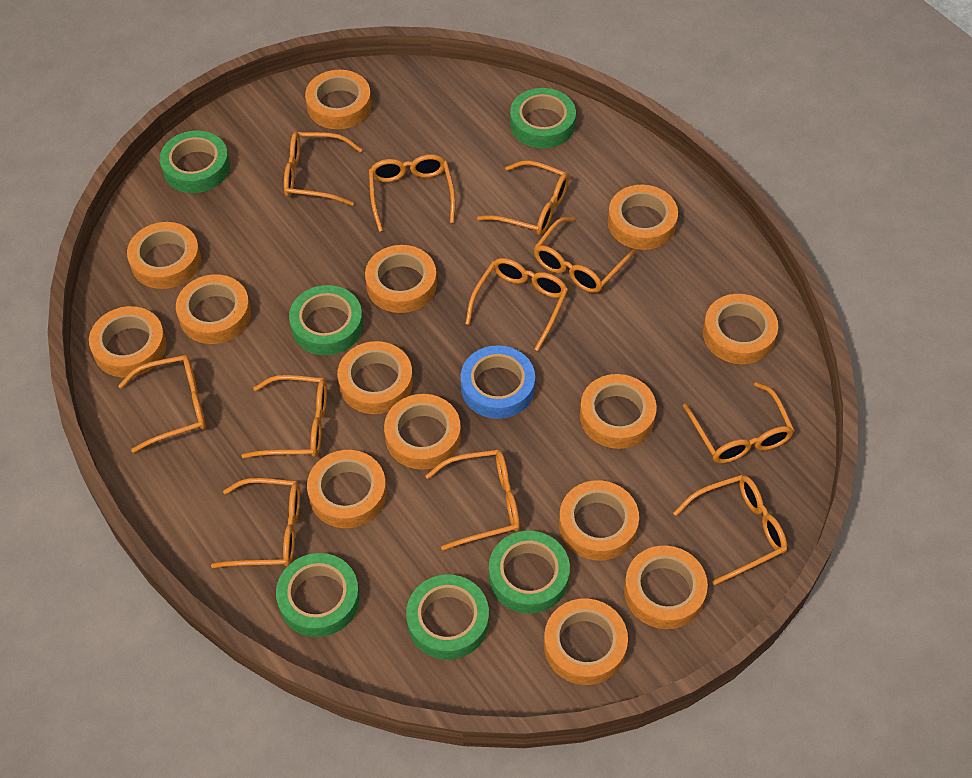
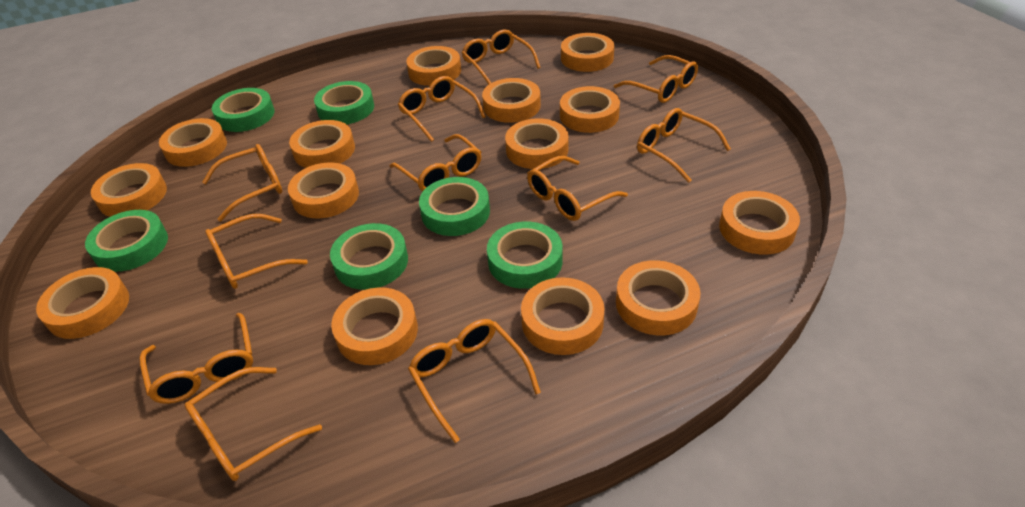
blue tape: [461,345,535,419] = 1 -> none = 0

